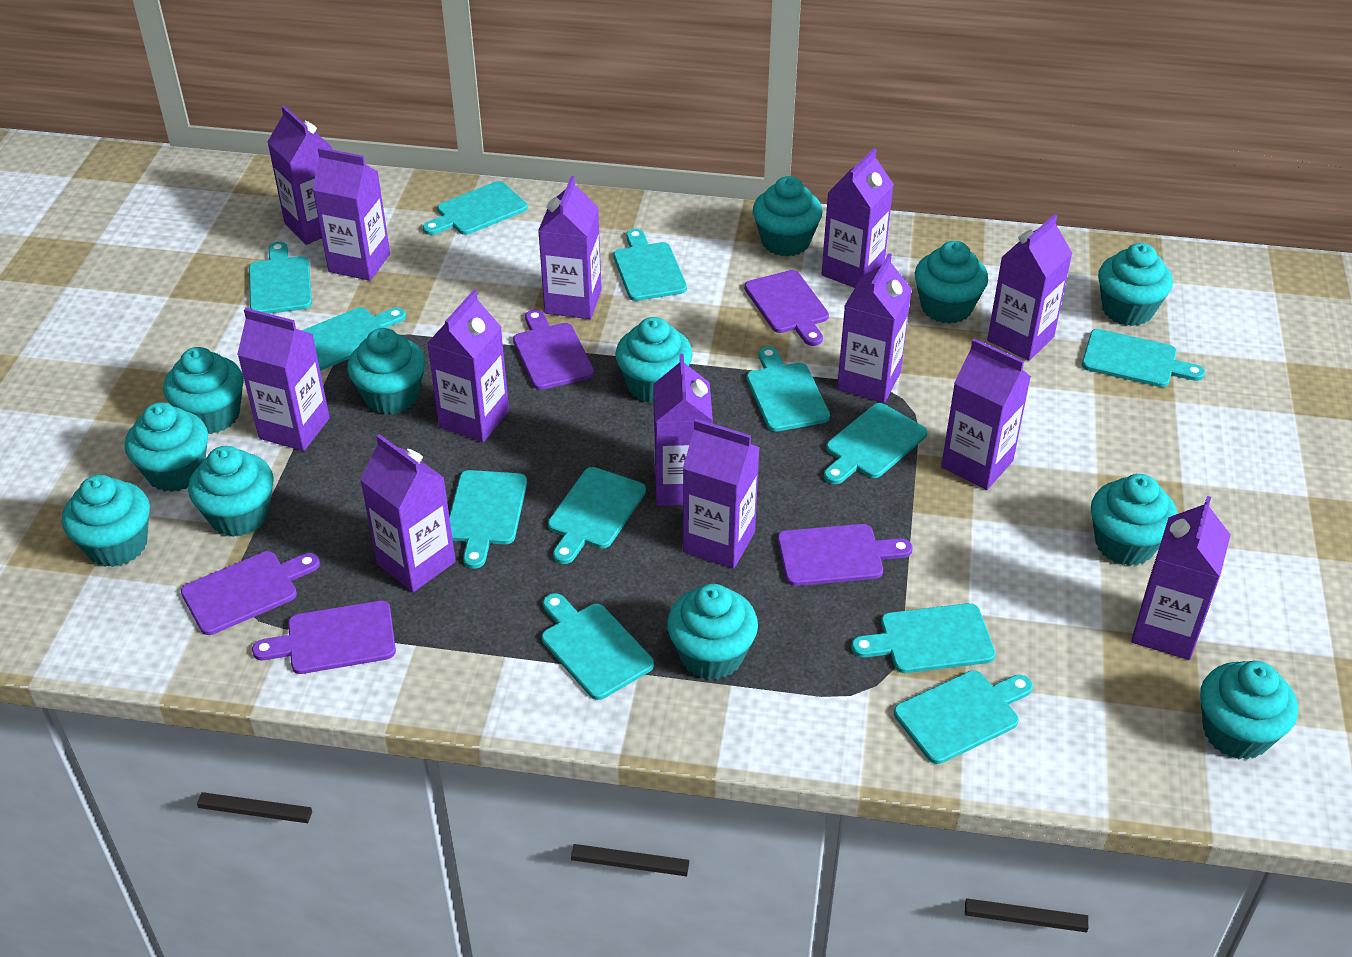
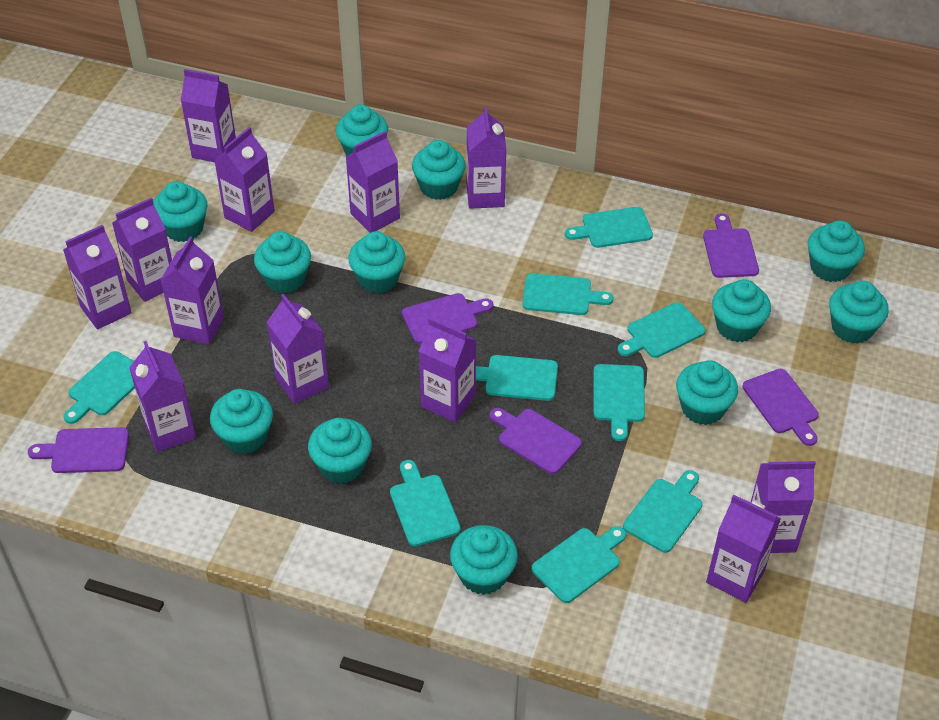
purple carton: [237,308,330,451] [268,106,332,245] [312,147,390,281] [360,434,456,592] [427,290,509,442] [538,176,602,319] [653,354,713,506] [683,419,760,569] [822,148,894,288] [837,253,912,403] [941,339,1031,490] [987,214,1073,361] [1131,496,1231,660] = 13 -> [63,225,132,330] [112,198,172,302] [129,341,196,452] [160,237,224,344] [181,69,236,162] [214,127,275,232] [267,294,329,404] [345,131,400,233] [419,317,476,422] [467,106,506,209] [706,495,781,603] [750,461,816,553] = 12
turquoise cutting board: [249,241,312,314] [302,307,406,370] [423,181,528,235] [449,470,527,569] [542,593,654,700] [548,467,646,564] [613,229,687,301] [746,347,830,432] [824,403,927,484] [851,603,996,673] [894,670,1033,764] [1082,329,1205,387] = 12 -> [63,351,135,424] [390,460,461,547] [476,355,558,401] [523,273,613,315] [532,526,626,603] [565,207,653,248] [594,364,645,441] [618,302,706,358] [623,470,703,553] = 9

